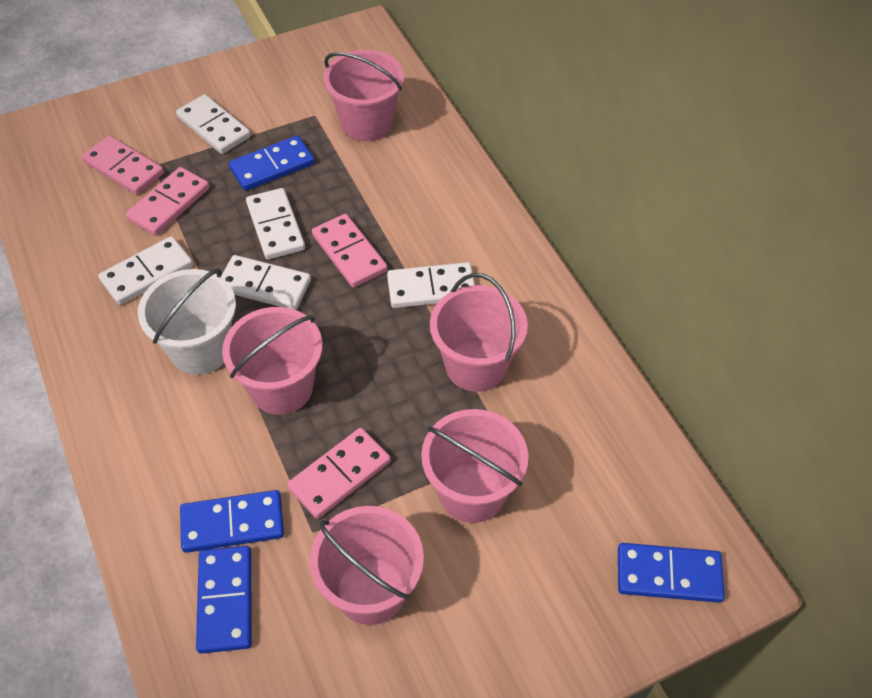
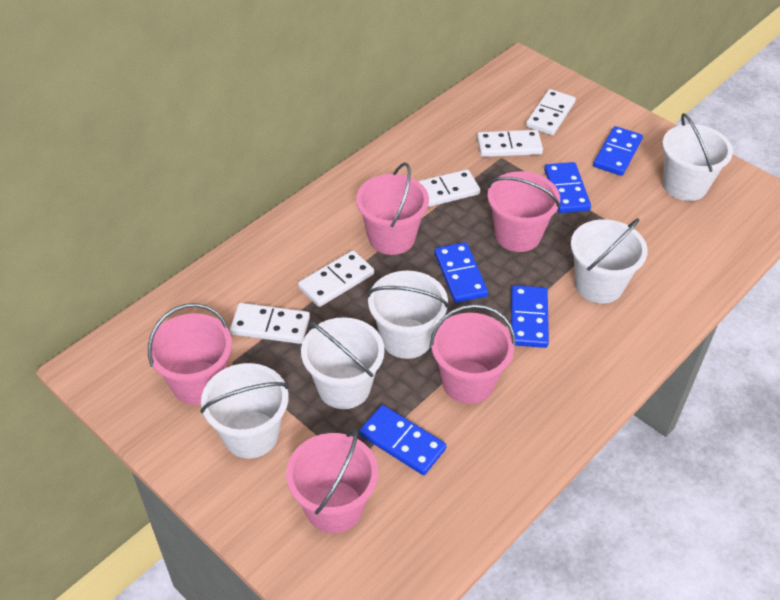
blue domino: [180,490,284,553] [196,546,251,653] [229,135,315,191] [618,543,725,603] = 4 -> [359,405,447,475] [434,242,488,303] [511,285,549,348] [544,162,591,213] [593,126,643,176] = 5
pink domino: [82,135,164,195] [126,167,210,236] [287,428,391,519] [312,214,388,288] = 4 -> none = 0
white bucket: [138,268,236,375] = 1 -> [200,363,289,459] [301,317,385,409] [367,271,449,359] [571,218,648,303] [662,113,733,201] = 5

